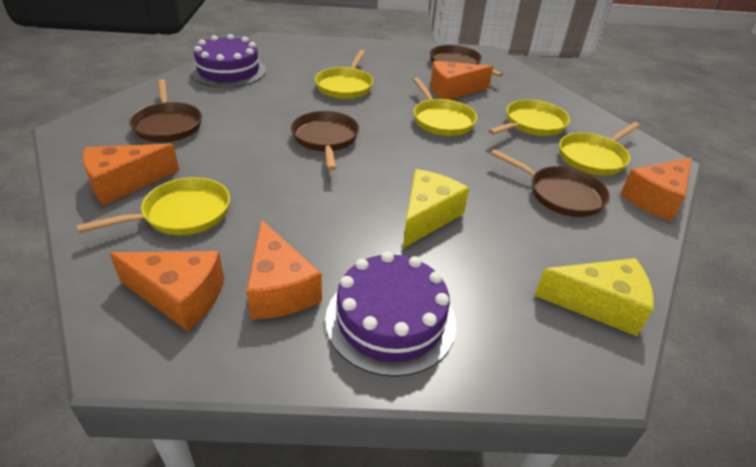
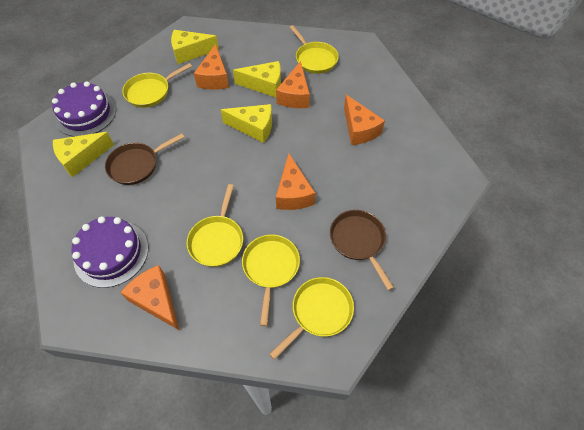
brown pan: [129,79,202,142] [291,111,359,170] [430,45,503,77] [491,149,610,217] = 4 -> [105,133,184,185] [330,210,394,291] = 2
yellow cheese: [403,169,469,248] [534,258,654,336] = 2 -> [53,132,114,177] [171,30,219,64] [221,104,272,143] [233,61,281,97] = 4

